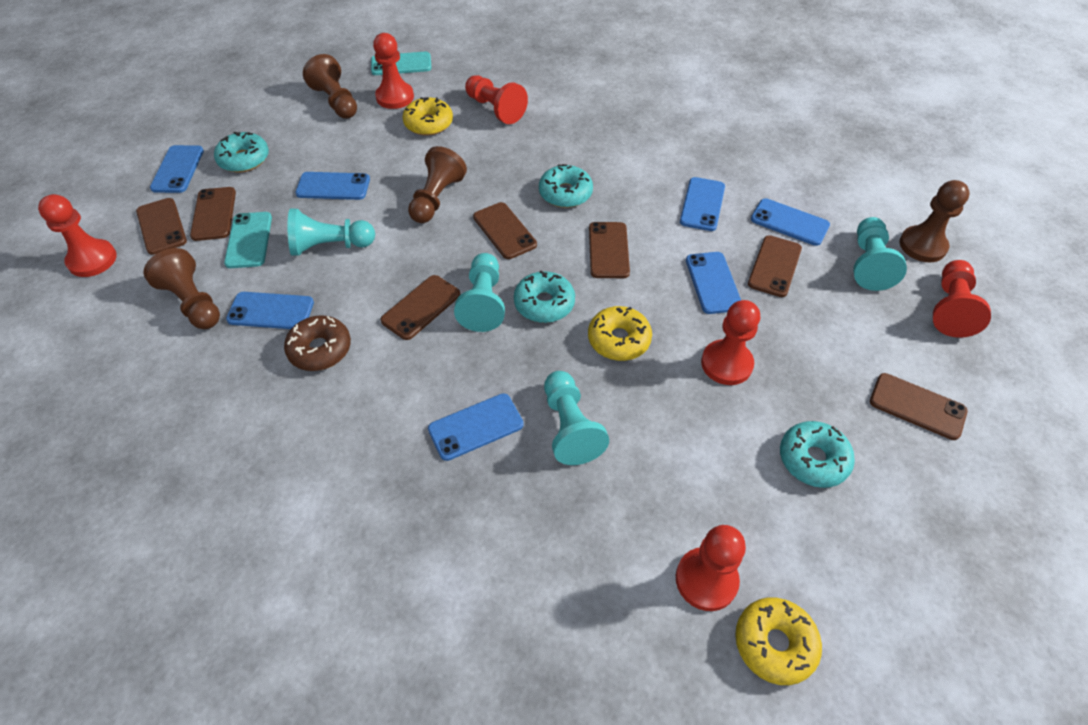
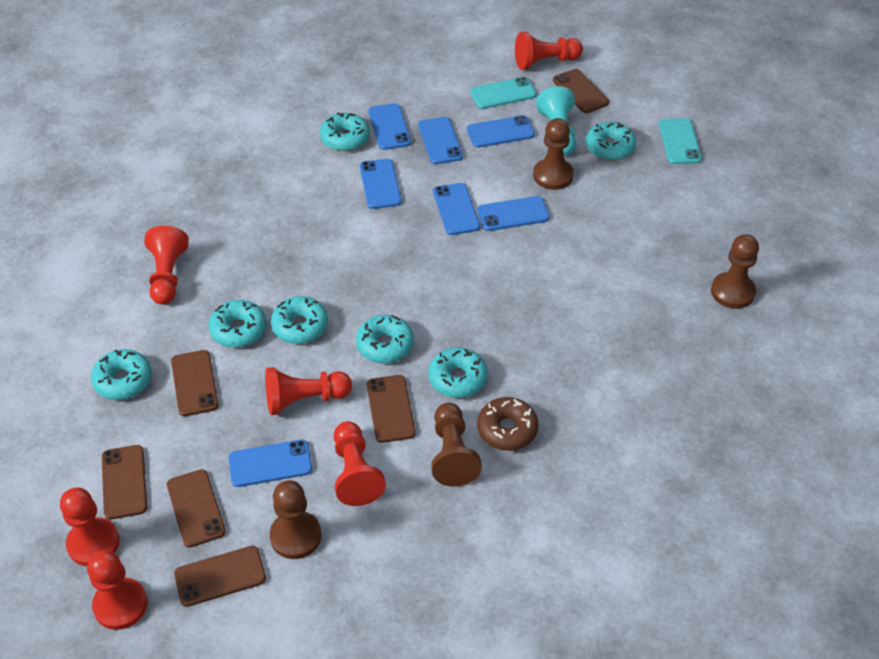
brown phone: [136,198,187,255] [190,187,236,241] [381,275,460,340] [473,202,537,259] [589,222,630,278] [748,235,802,297] [870,373,968,440] = 7 -> [102,445,147,520] [167,469,226,548] [171,350,219,416] [174,546,266,607] [367,375,416,443] [553,69,609,113] = 6
turquoise donut: [214,132,269,173] [514,271,575,323] [539,164,593,208] [780,421,855,488] = 4 -> [91,349,152,400] [209,300,266,348] [271,296,328,344] [320,112,370,151] [356,315,414,364] [428,347,488,398] [586,122,636,161] = 7
turquoise pawn: [288,208,375,256] [454,253,505,332] [544,371,609,465] [853,217,907,291] = 4 -> [536,86,576,155] = 1
yellow donut: [402,97,453,136] [588,306,652,361] [735,597,822,685] = 3 -> none = 0

